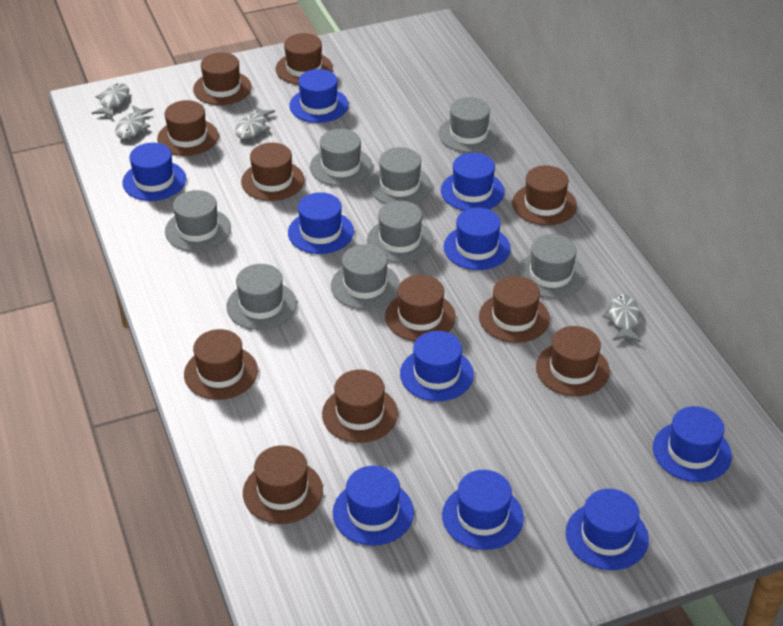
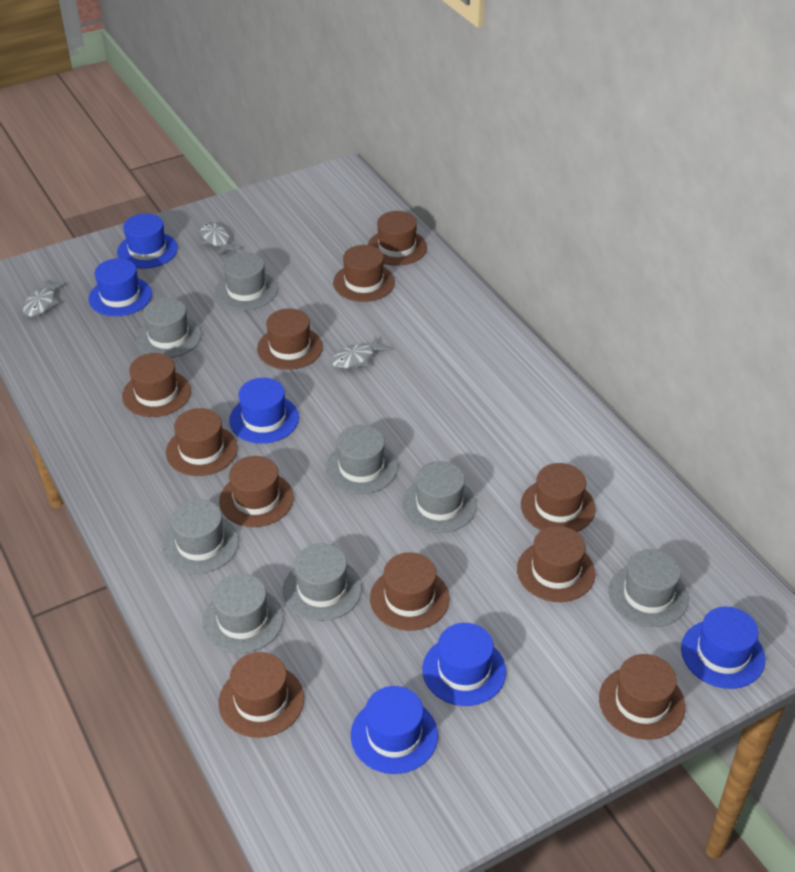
blue hat: [122,143,186,201] [288,192,354,254] [289,69,349,123] [333,466,414,546] [400,331,474,401] [441,153,505,211] [442,470,524,550] [443,208,511,270] [566,489,649,570] [653,406,732,482] = 10 -> [89,258,152,316] [117,214,178,269] [229,378,299,444] [351,686,438,774] [422,623,506,706] [681,607,765,689] = 6
grey fish: [91,83,129,117] [115,105,154,139] [235,106,275,139] [602,294,640,342] = 4 -> [23,280,66,317] [200,222,240,256] [331,336,390,369] = 3

